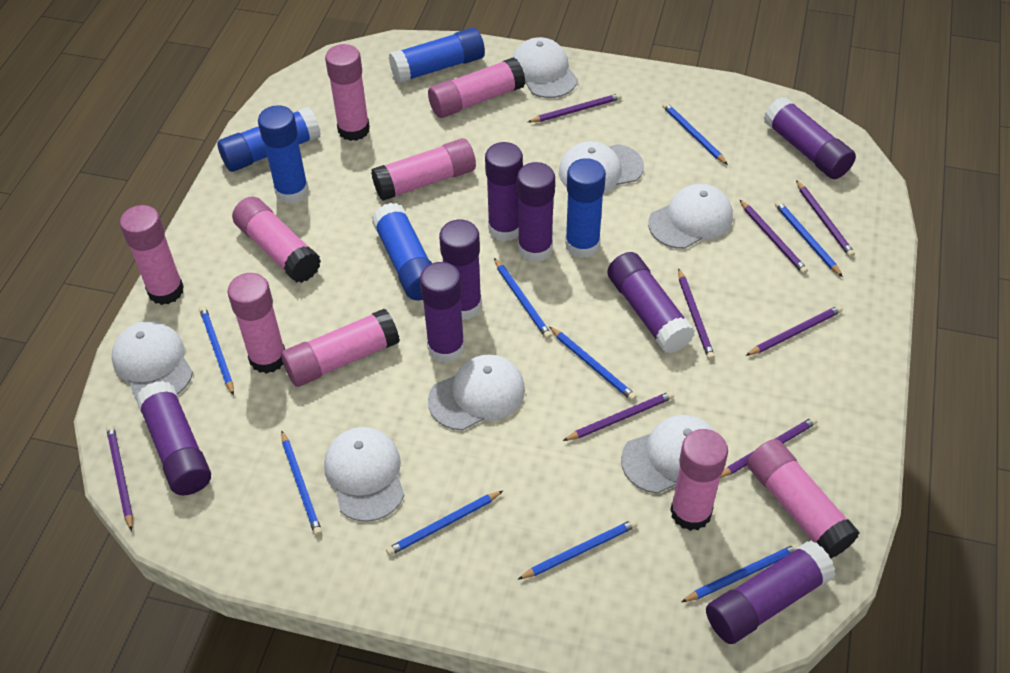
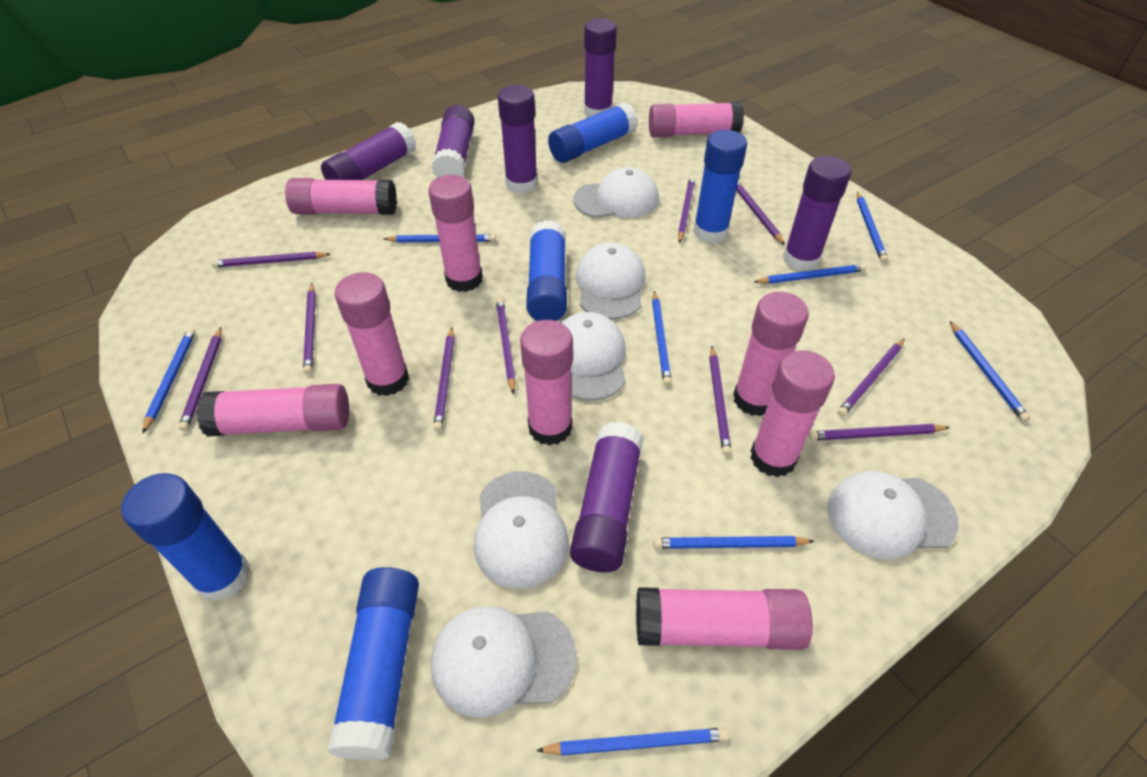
blue pencil: [199,306,234,396] [281,430,322,536] [386,491,503,556] [494,258,552,339] [517,519,638,580] [550,327,637,401] [662,102,728,165] [681,544,799,602] [775,201,843,277] = 9 -> [143,328,196,433] [384,234,496,242] [536,728,729,756] [652,291,672,386] [653,536,814,549] [754,264,866,284] [857,192,888,263] [950,321,1030,422] = 8
purple glue stick: [136,381,211,495] [420,262,465,363] [439,220,482,320] [485,142,523,241] [517,162,555,262] [607,252,695,354] [706,540,836,644] [764,97,856,179] = 8 -> [321,122,416,180] [431,105,475,178] [498,85,538,194] [570,422,643,572] [584,19,617,117] [783,156,851,271] = 6
purple pencil: [106,425,133,531] [528,93,622,122] [563,391,674,441] [678,268,715,360] [720,417,818,478] [739,199,808,274] [745,305,843,356] [796,180,855,257] = 8 -> [178,327,222,431] [211,252,330,267] [303,284,316,374] [433,327,454,431] [496,298,516,394] [678,177,695,243] [709,347,731,456] [736,182,785,245] [809,424,950,441] [837,338,905,417] = 10
white cap: [112,321,193,399] [324,427,404,522] [428,354,525,431] [512,37,578,98] [559,141,644,193] [621,415,715,493] [648,184,733,249] = 7 -> [431,606,577,718] [474,471,569,589] [561,312,626,401] [574,167,659,218] [575,243,646,320] [827,471,959,560] = 6

